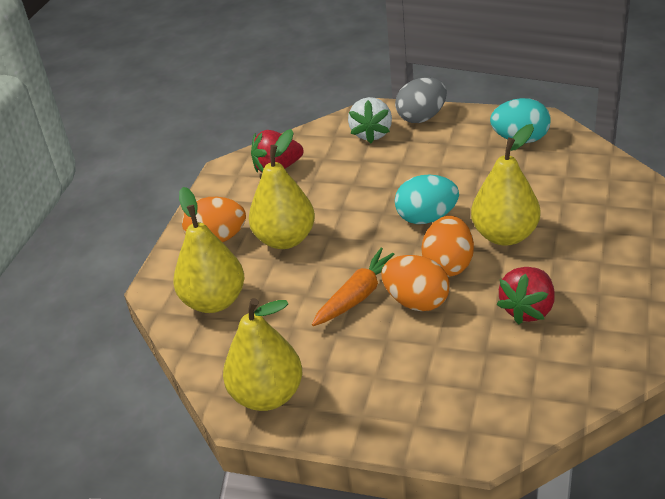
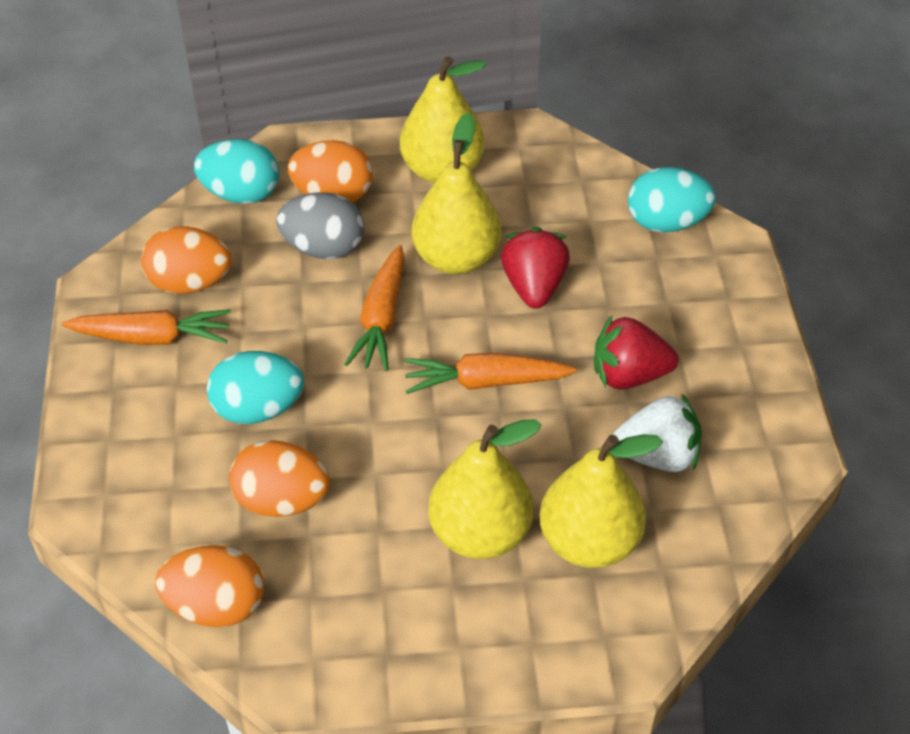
orange carrot: [312,248,394,326] = 1 -> [62,309,231,345] [344,245,405,371] [404,353,577,394] = 3
orange egg: [182,197,246,242] [381,255,450,311] [421,216,474,277] = 3 -> [141,226,231,294] [155,545,264,627] [229,440,330,517] [288,140,373,202] = 4
turquoise egg: [395,175,459,224] [490,98,551,143] = 2 -> [194,139,279,204] [207,351,304,424] [628,167,716,232] = 3

